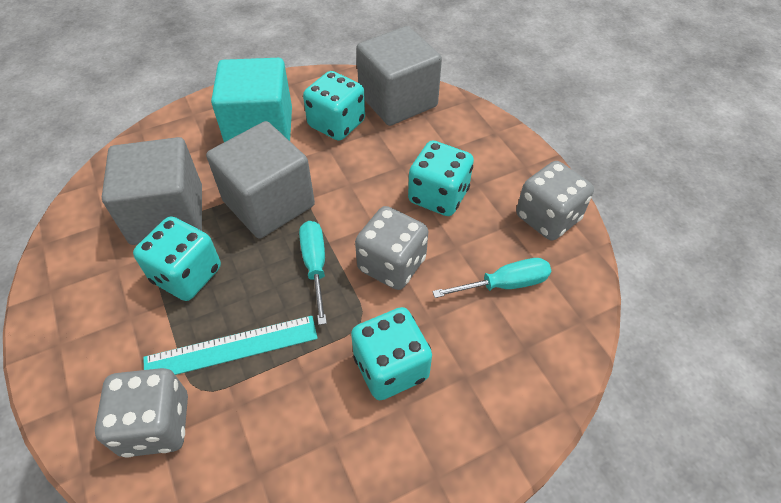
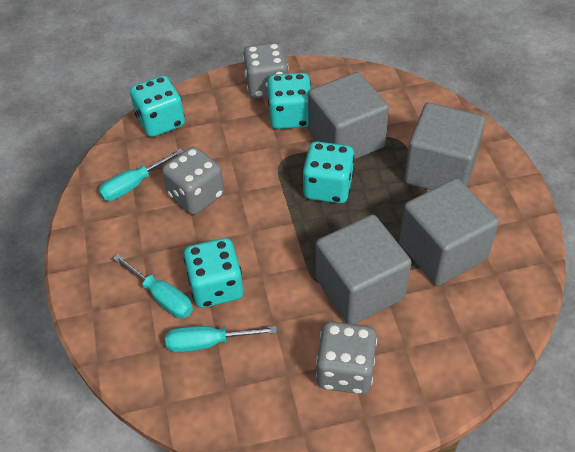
grey cube: [102,137,202,245] [206,121,315,239] [356,26,442,126] = 3 -> [308,72,389,160] [316,214,412,324] [399,178,499,286] [404,103,485,190] = 4
turquoise cube: [211,58,292,142] = 1 -> none = 0
turquoise ruler: [143,316,318,375] = 1 -> none = 0
turquoise screwdriver: [299,221,327,325] [432,258,551,298] = 2 -> [98,149,183,201] [113,254,193,318] [165,326,277,353] = 3

